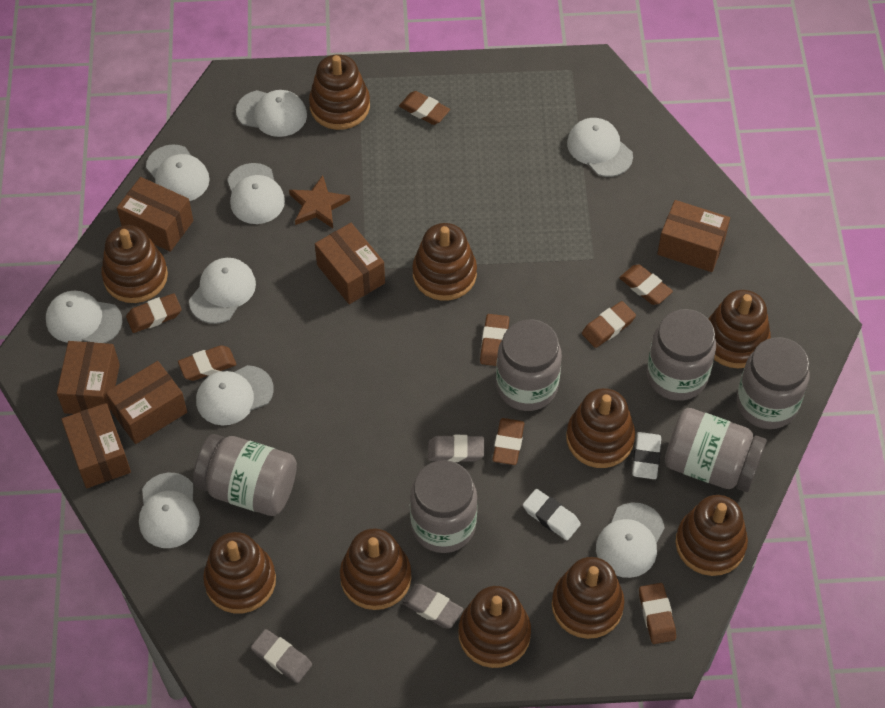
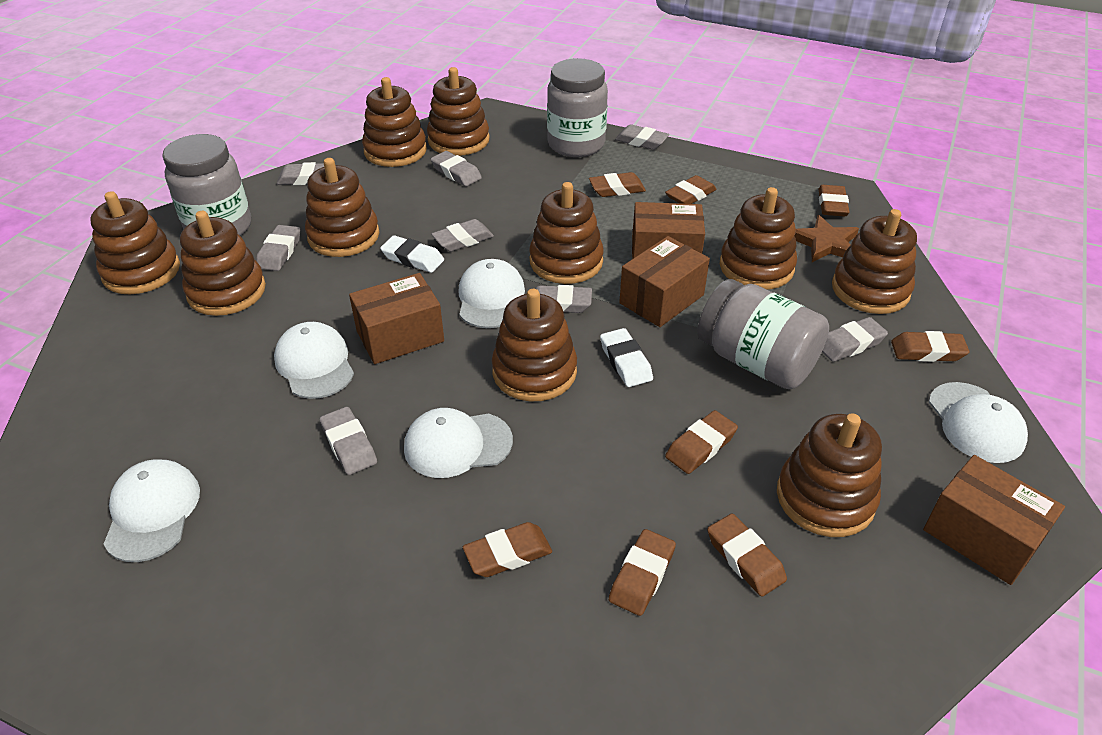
brown box: [57,341,120,414] [61,403,131,488] [105,361,187,444] [117,177,193,252] [315,223,385,304] [657,200,730,272] = 6 -> [349,273,444,364] [619,236,710,327] [632,202,705,259] [923,455,1065,585] = 4
grey eraser: [251,629,312,683] [402,584,463,628] [428,435,484,462] = 3 -> [256,225,300,271] [277,162,324,185] [320,407,377,475] [431,151,482,186] [431,219,494,252] [535,285,592,313] [615,124,669,150] [822,317,888,362] = 8
grey jar: [193,434,297,516] [410,460,477,553] [496,319,562,411] [647,309,716,401] [665,408,767,492] [737,337,810,429] = 6 -> [162,134,251,236] [547,58,608,157] [697,279,829,389] = 3
white cap: [46,290,122,343] [139,473,200,548] [146,145,209,201] [189,258,256,324] [196,365,274,425] [227,163,285,224] [236,90,307,137] [567,118,633,177] [596,503,665,578] = 9 -> [104,459,200,562] [274,322,354,399] [404,408,513,478] [459,259,525,328] [929,382,1028,463] = 5

